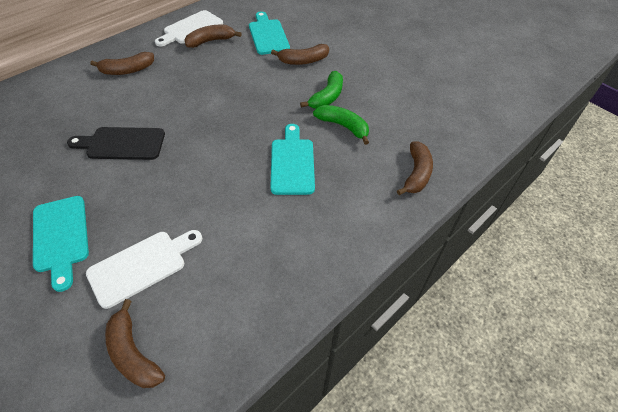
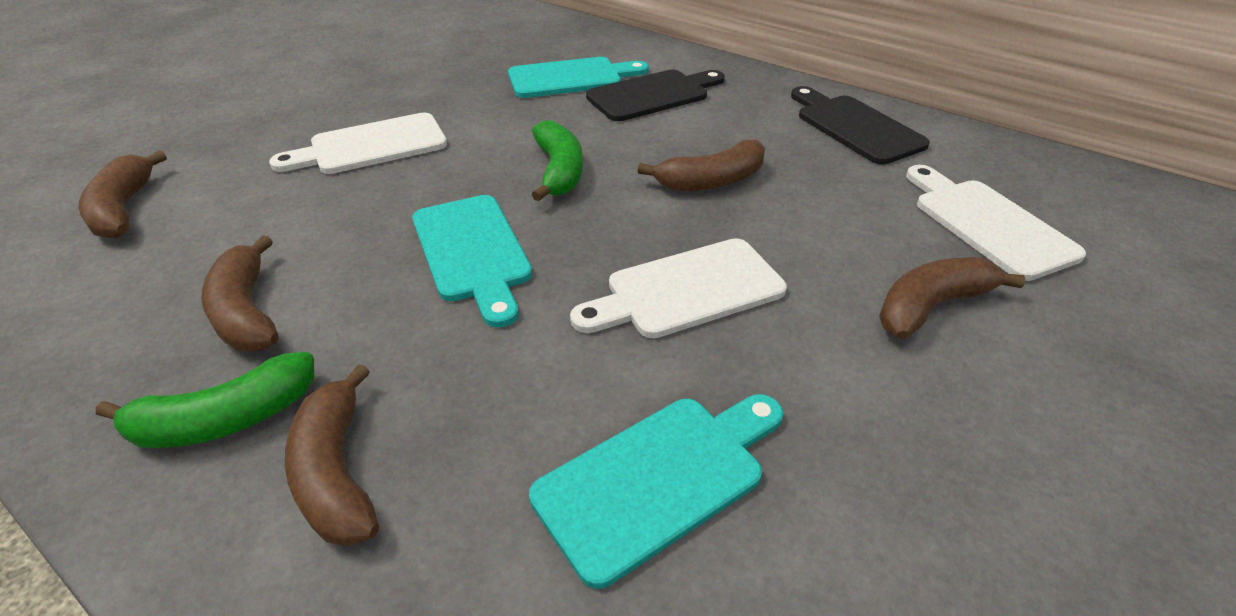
black cutting board: [67,127,165,160] = 1 -> [586,70,725,121] [791,86,930,165] = 2
white cutting board: [86,230,202,309] [155,10,223,47] = 2 -> [269,112,447,174] [570,238,787,338] [906,165,1086,281] = 3

